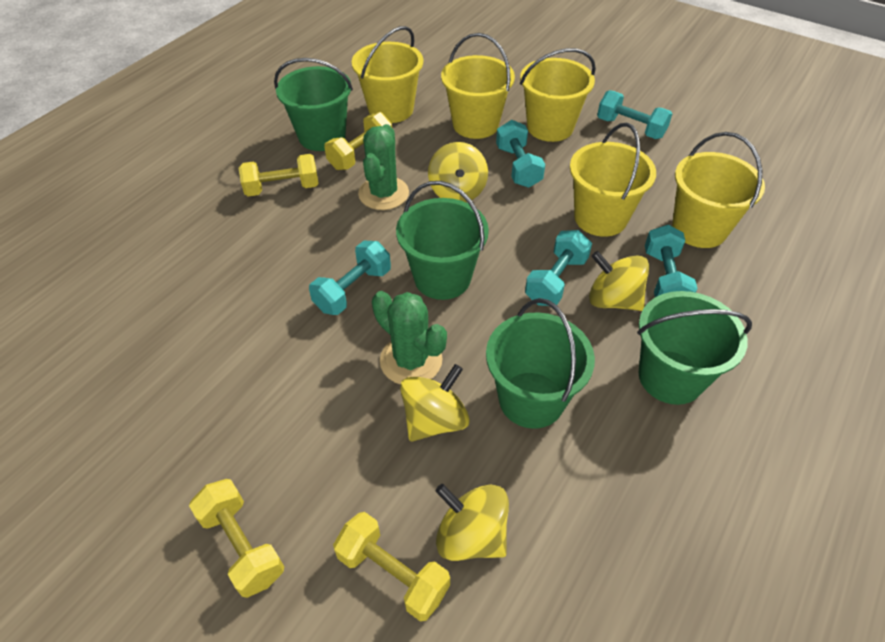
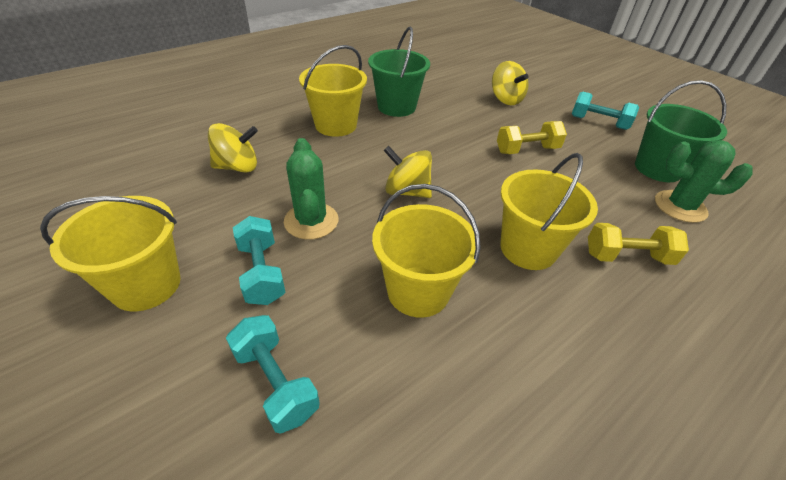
green bucket: [274,58,353,151] [396,181,489,300] [486,298,595,429] [637,291,752,405] = 4 -> [368,27,430,117] [635,80,727,182] = 2
turquoise dumbbell: [309,241,391,315] [496,120,545,188] [525,230,592,306] [597,90,672,139] [645,225,698,297] = 5 -> [226,315,320,434] [233,216,286,305] [572,92,639,130] = 3
yellow bucket: [352,26,423,123] [441,33,515,139] [520,48,596,142] [570,123,656,237] [672,132,765,248] = 5 -> [40,196,181,311] [299,45,367,137] [372,184,481,318] [500,153,598,270] = 4
yellow dumbbell: [189,479,284,598] [239,154,319,196] [324,112,392,170] [333,512,450,621] = 4 -> [497,121,567,154] [588,223,689,265] = 2
yellow spinning top: [400,364,470,441] [428,142,488,202] [435,484,509,561] [589,251,649,311] = 4 -> [208,123,258,172] [384,146,432,198] [492,61,529,105] = 3

